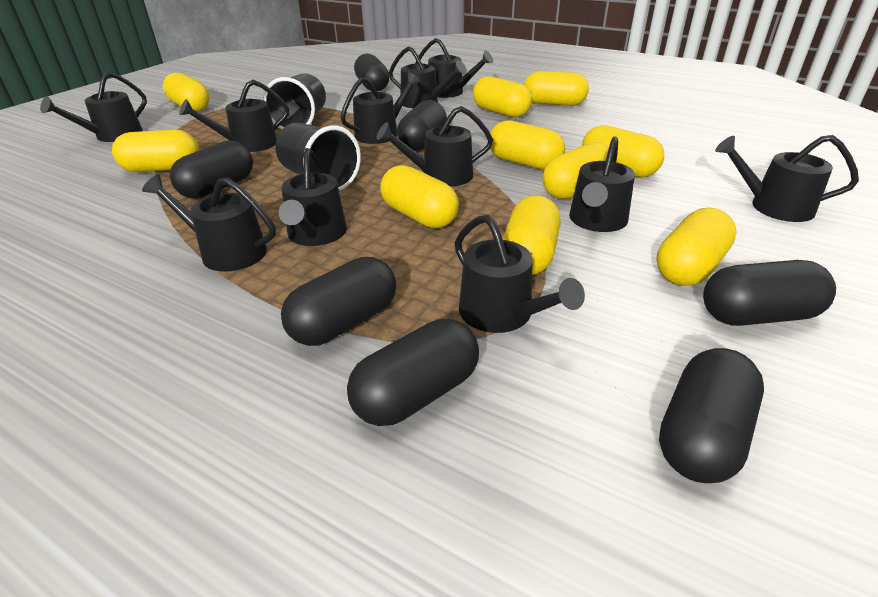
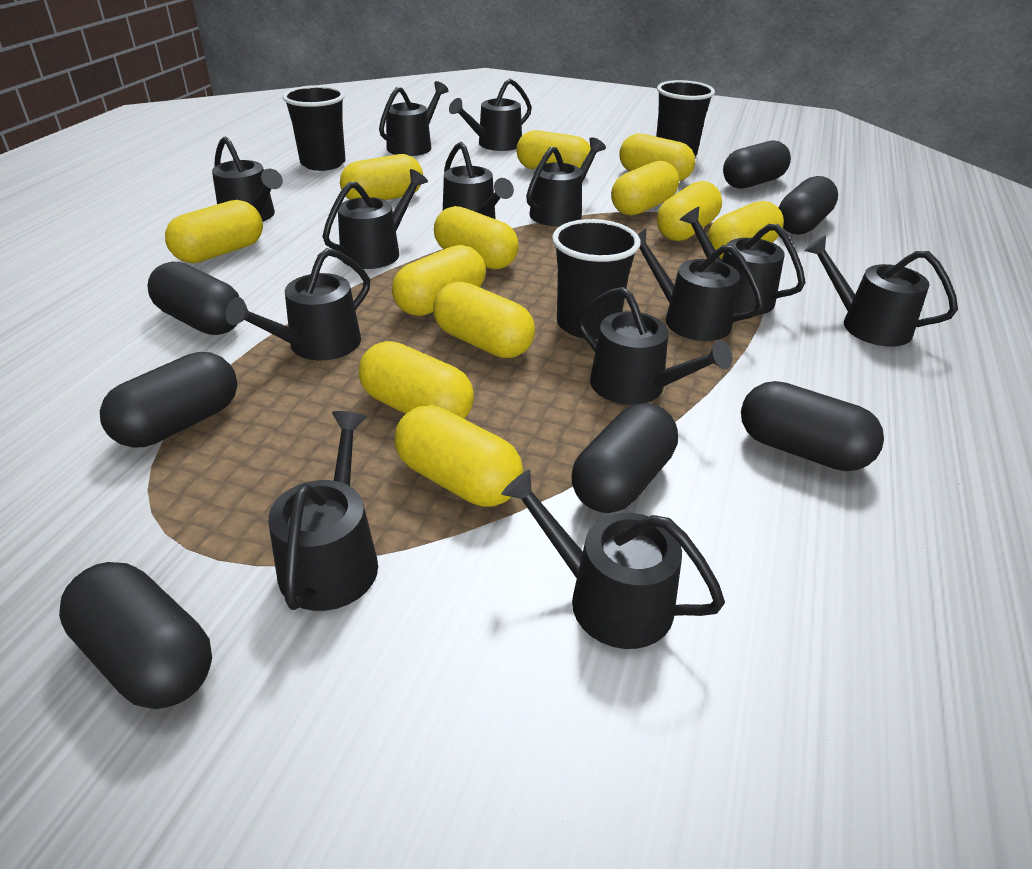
black cup: [263,73,326,130] [275,123,361,191] = 2 -> [283,85,346,171] [552,219,641,339] [656,80,715,156] = 3
black watering can: [40,72,147,142] [142,175,276,272] [179,80,289,152] [279,148,347,246] [340,72,421,144] [376,106,493,187] [389,46,467,108] [415,38,493,98] [455,215,585,333] [569,136,635,232] [715,135,859,222] = 11 -> [212,137,283,222] [225,248,370,360] [268,411,378,611] [323,169,428,269] [379,81,449,156] [443,142,514,219] [449,79,532,151] [501,470,725,649] [526,137,606,227] [577,287,733,405] [637,229,764,341] [680,207,805,315] [804,235,958,347] = 13
yellow capsule: [112,130,199,172] [163,73,210,112] [380,165,459,228] [473,76,532,117] [490,120,565,169] [503,196,561,275] [524,71,589,106] [543,142,609,199] [582,125,664,178] [656,207,736,286] = 10 -> [165,200,263,263] [340,154,423,200] [359,341,474,419] [392,245,486,316] [395,405,523,507] [433,282,535,358] [434,206,519,270] [516,130,591,170] [611,161,679,216] [620,133,695,181] [657,181,722,241] [708,201,784,259] = 12

